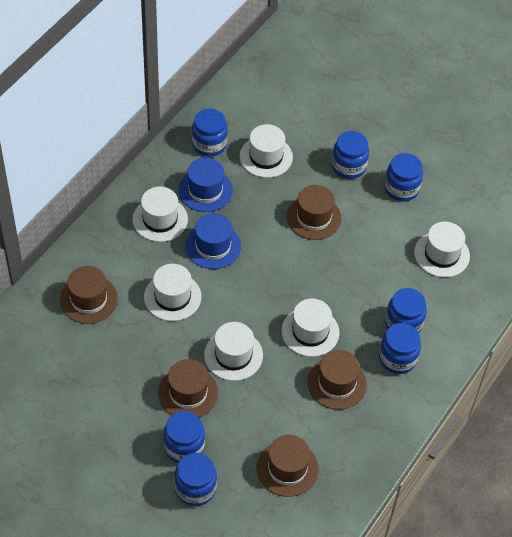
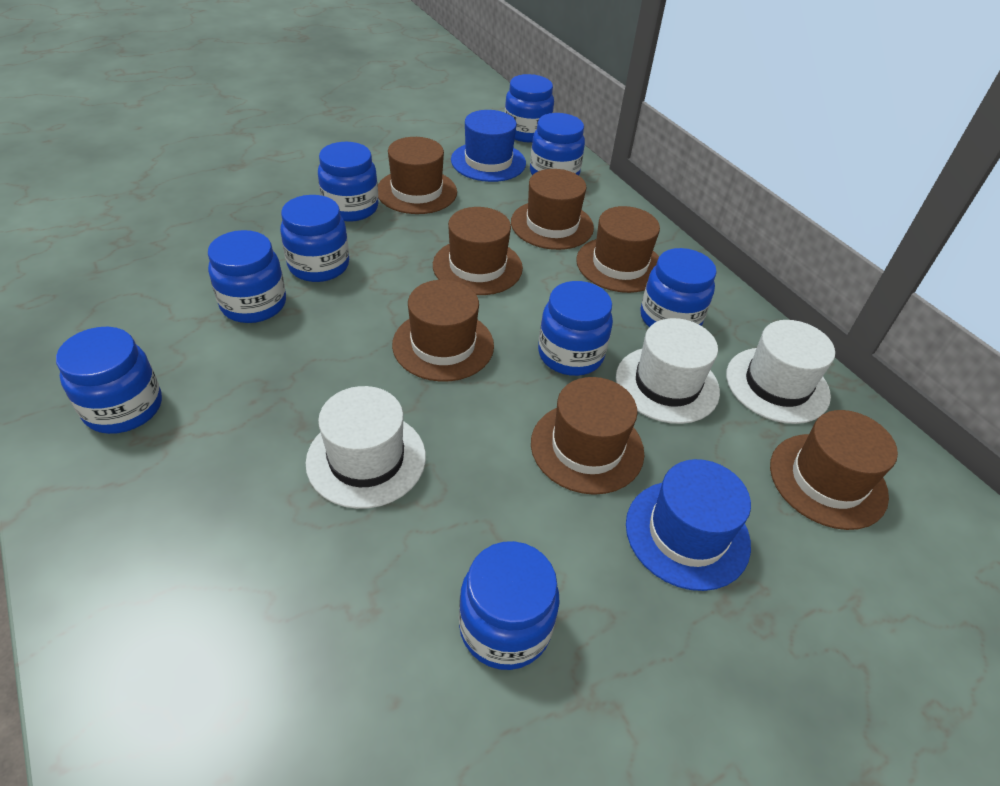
blue jar: [163,411,205,463] [174,453,217,506] [192,109,228,157] [332,131,369,179] [379,323,421,374] [384,153,423,202] [385,288,427,333] = 7 -> [56,327,162,434] [208,230,286,323] [280,195,349,282] [318,142,379,222] [459,541,560,670] [505,74,554,143] [530,113,585,175] [538,281,613,376] [640,248,717,327] = 9
brown hat: [60,266,118,324] [158,359,218,418] [257,435,319,497] [287,185,341,240] [307,350,367,410] = 5 -> [378,137,457,214] [392,280,494,382] [433,207,523,295] [511,169,594,250] [531,377,644,495] [576,206,660,293] [770,410,898,530] = 7
white hat: [133,186,188,242] [144,264,201,321] [204,322,263,381] [240,124,293,178] [282,298,340,357] [414,222,470,277] = 6 -> [306,386,426,509] [616,318,720,424] [726,320,835,424] = 3

